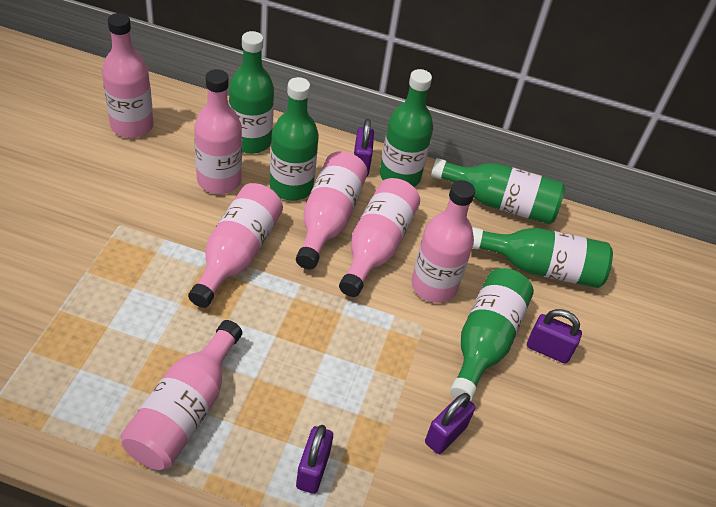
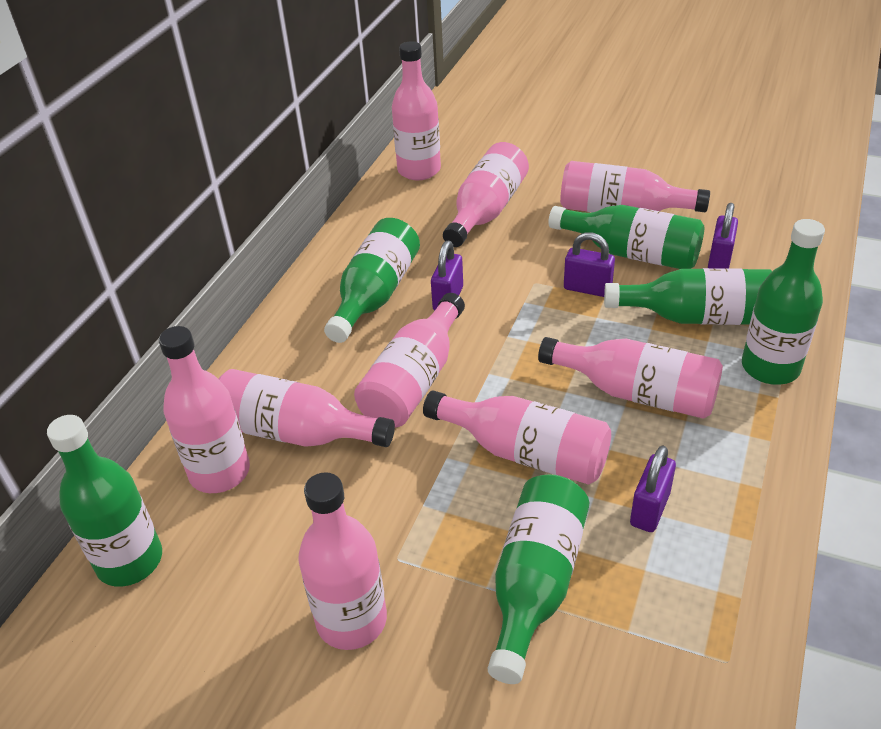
pink bottle: [102,13,154,138] [121,320,242,470] [188,183,283,308] [194,69,242,194] [296,151,368,269] [339,178,420,297] [412,180,475,303] = 7 -> [159,326,250,493] [218,369,395,447] [298,472,387,650] [354,293,465,428] [392,41,441,180] [423,391,611,485] [443,142,529,247] [538,337,723,419] [560,161,710,212] = 9

